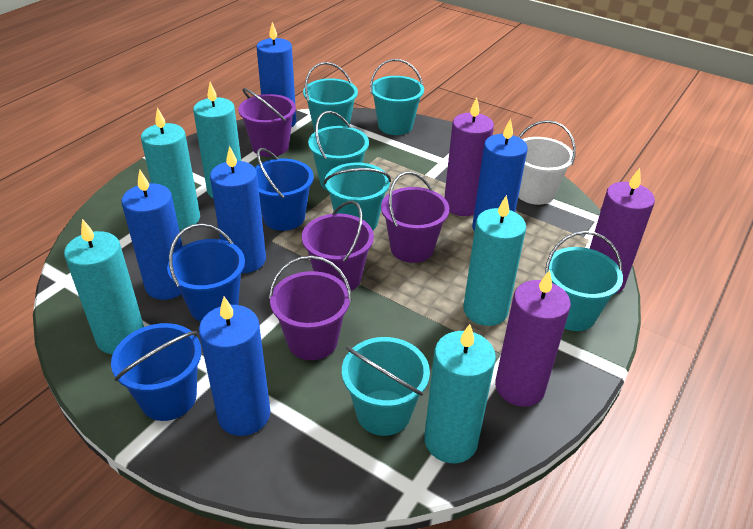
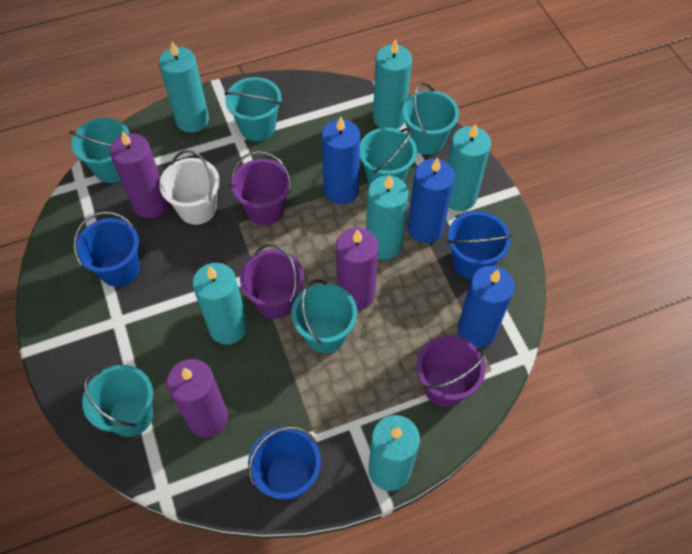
blue candle: [122,170,183,300] [199,297,270,436] [210,146,266,273] [257,22,296,128] [472,119,528,231] = 5 -> [321,116,360,204] [408,157,455,243] [458,266,515,347] = 3
purple bucket: [238,88,296,157] [269,255,352,360] [302,201,374,291] [381,171,449,263] = 4 -> [231,151,291,225] [240,244,304,319] [417,336,485,407] = 3
turquoise candle: [64,219,144,354] [141,108,200,230] [193,82,241,198] [424,324,496,463] [463,195,526,326] = 5 -> [159,42,209,133] [192,263,248,344] [366,175,409,260] [369,415,420,491] [373,39,412,129] [448,123,491,211] = 6

